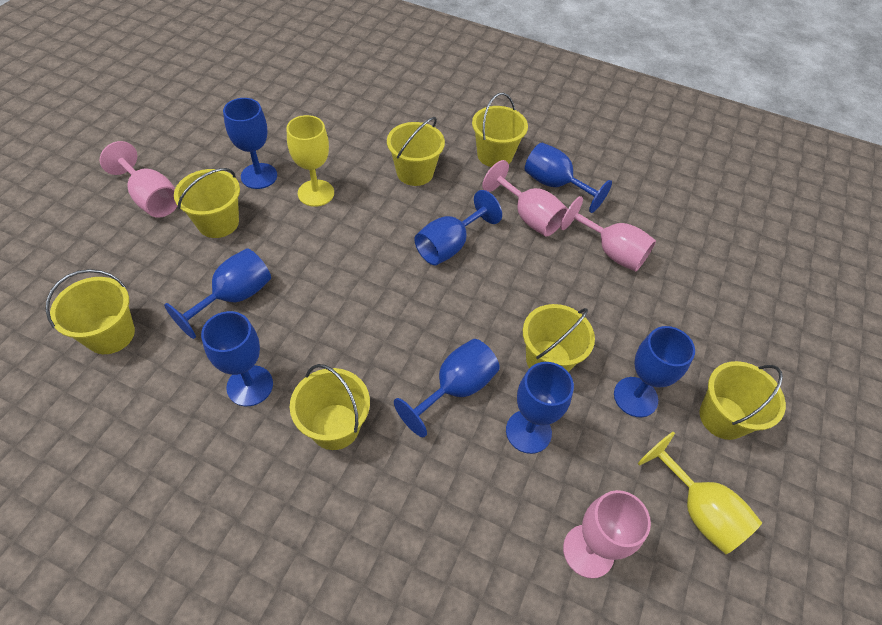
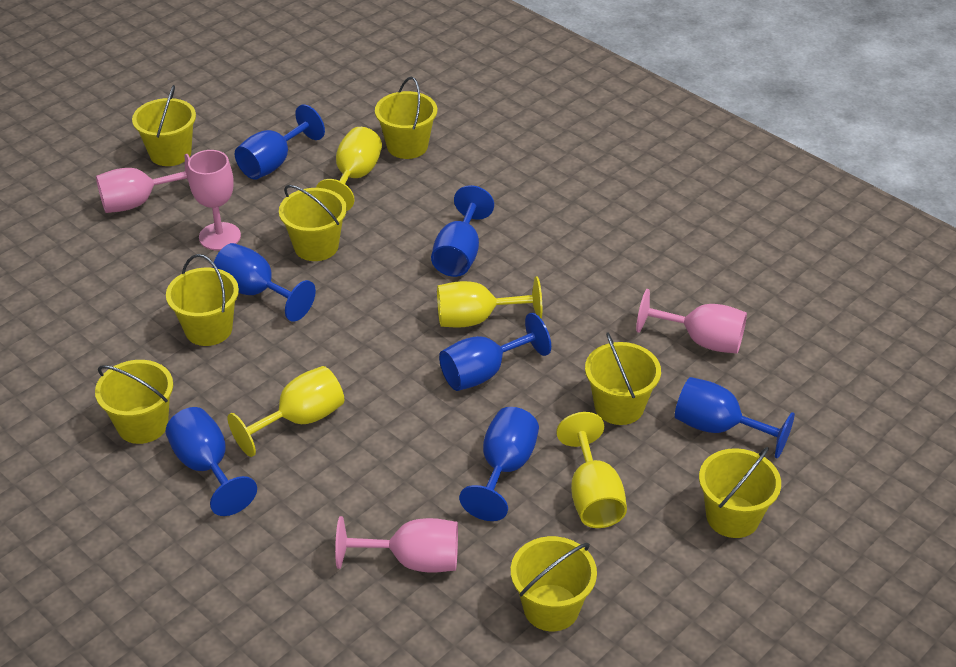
blue goblet: [164,248,271,339] [201,311,273,406] [223,98,277,189] [394,339,500,437] [414,190,502,265] [506,362,574,454] [525,143,612,213] [614,326,695,417] = 8 -> [166,407,257,516] [213,243,316,322] [235,104,325,180] [431,185,494,277] [439,313,551,391] [459,407,539,521] [675,377,795,459] = 7
yellow bucket: [45,269,135,354] [174,168,240,238] [290,364,370,450] [387,117,445,186] [472,93,528,167] [523,304,595,372] [699,361,786,440] = 7 -> [95,360,173,444] [132,85,196,166] [166,254,239,346] [279,185,347,261] [375,77,437,159] [511,536,597,631] [585,333,661,425] [699,447,781,538] = 8
yellow goblet: [287,115,334,207] [638,432,762,554] = 2 -> [228,366,344,457] [316,127,382,211] [437,276,542,328] [556,412,627,528] = 4

